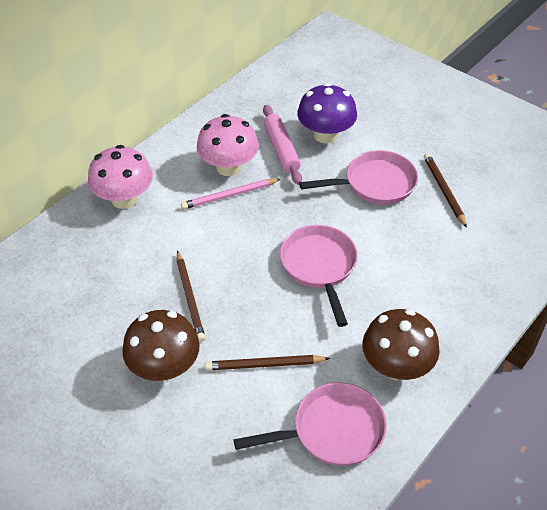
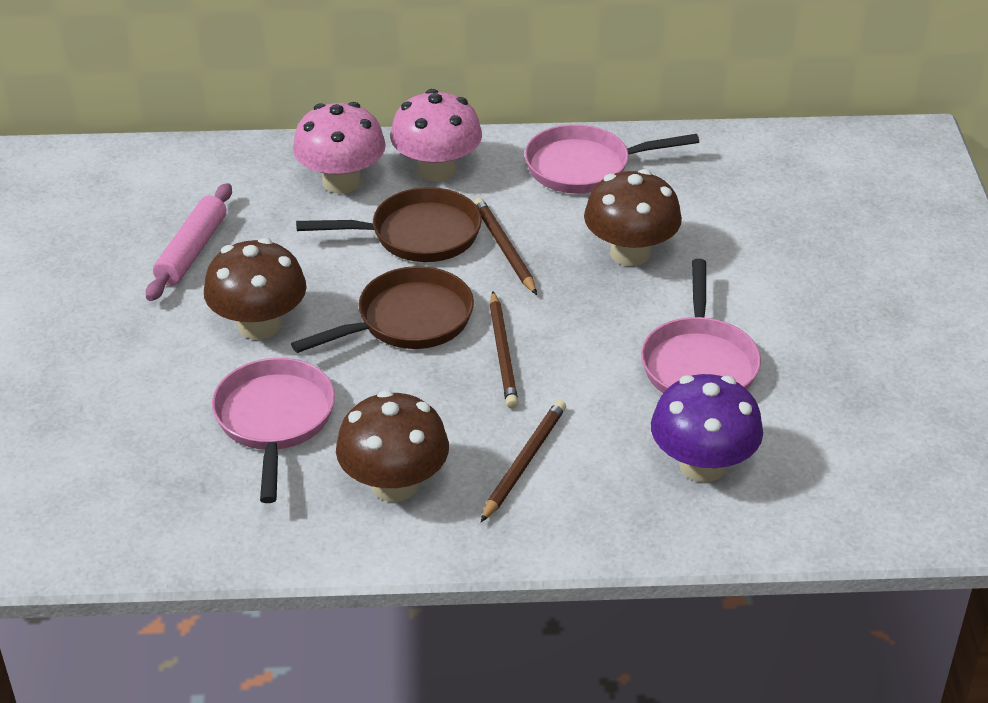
brown mushroom: [122,310,199,381] [363,309,440,380] = 2 -> [204,238,307,340] [336,390,449,502] [584,169,682,266] = 3
brown pan: none = 0 -> [291,266,474,353] [296,187,482,262] = 2
pink pencil: [181,179,280,209] = 1 -> none = 0

